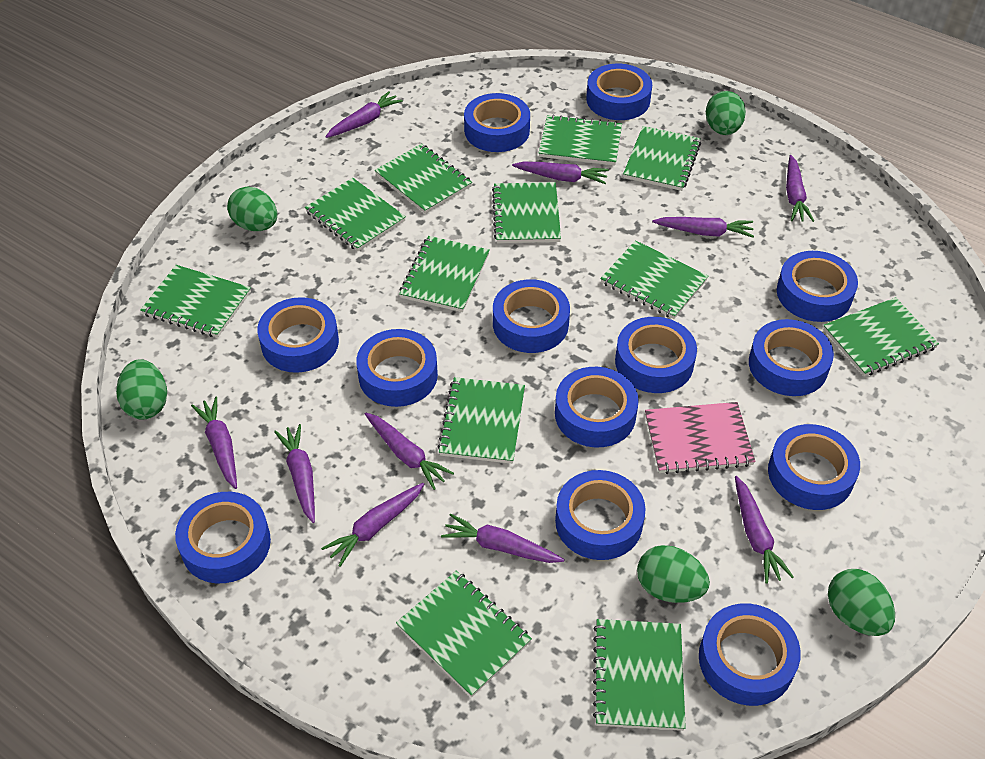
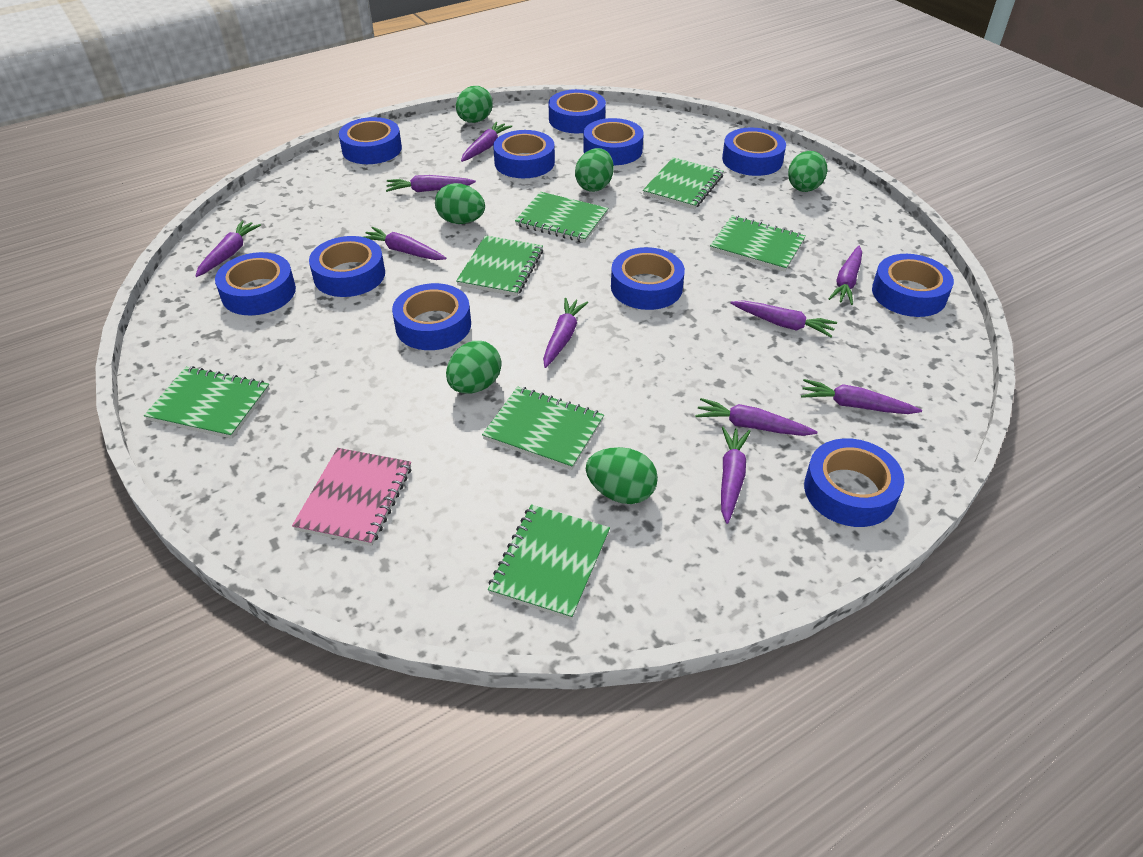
blue tape: [175,492,271,583] [257,297,339,373] [356,329,438,407] [464,93,530,152] [493,279,570,353] [555,367,639,447] [555,470,646,560] [586,64,652,120] [615,317,697,393] [699,603,801,706] [749,319,834,396] [768,424,860,510] [777,251,858,322] = 13 -> [215,252,296,315] [309,236,385,297] [339,117,402,164] [392,283,471,350] [493,130,555,178] [549,89,606,133] [583,118,644,165] [611,247,685,310] [722,127,786,176] [804,438,904,527] [872,254,954,317] = 11
green egg: [116,359,167,419] [227,187,277,231] [637,545,710,603] [706,91,746,135] [828,569,895,636] = 5 -> [435,183,485,224] [446,341,501,393] [456,86,493,123] [575,148,614,192] [586,447,658,504] [788,151,828,192] = 6
green notebook: [140,265,251,338] [305,178,406,251] [375,143,472,214] [396,570,532,697] [399,236,490,312] [437,377,525,464] [492,182,561,243] [539,114,622,165] [593,619,686,731] [600,240,708,319] [623,126,701,191] [823,297,939,376] = 12 -> [144,366,270,439] [456,235,543,296] [482,386,604,470] [488,504,610,620] [515,192,608,243] [643,157,724,209] [710,215,806,272] = 7

